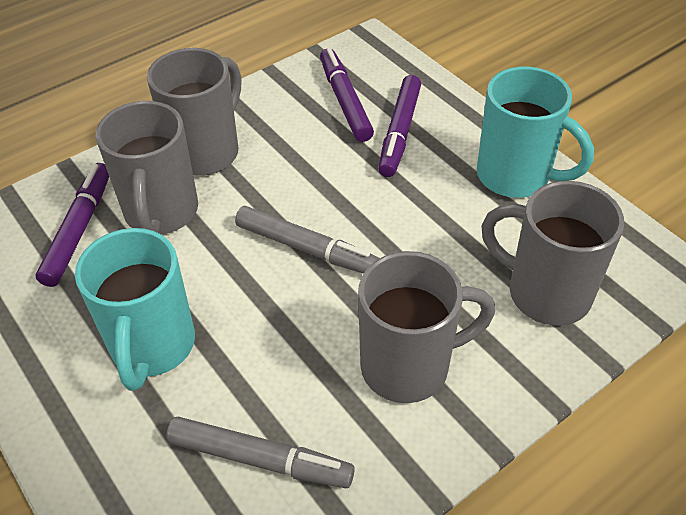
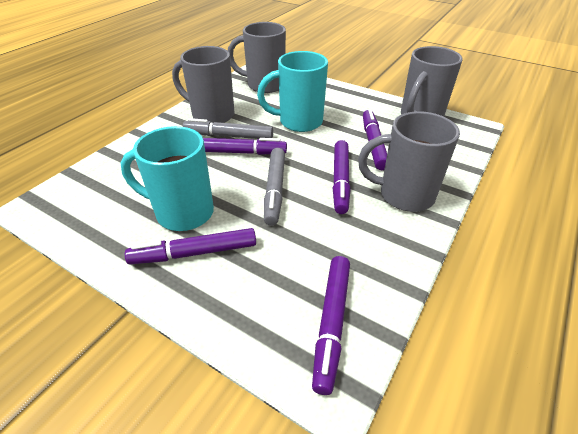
purple marker: [36,163,109,287] [320,48,374,142] [378,75,421,177] = 3 -> [125,228,256,265] [203,138,287,155] [312,256,350,395] [333,140,351,214] [363,109,387,170] = 5

